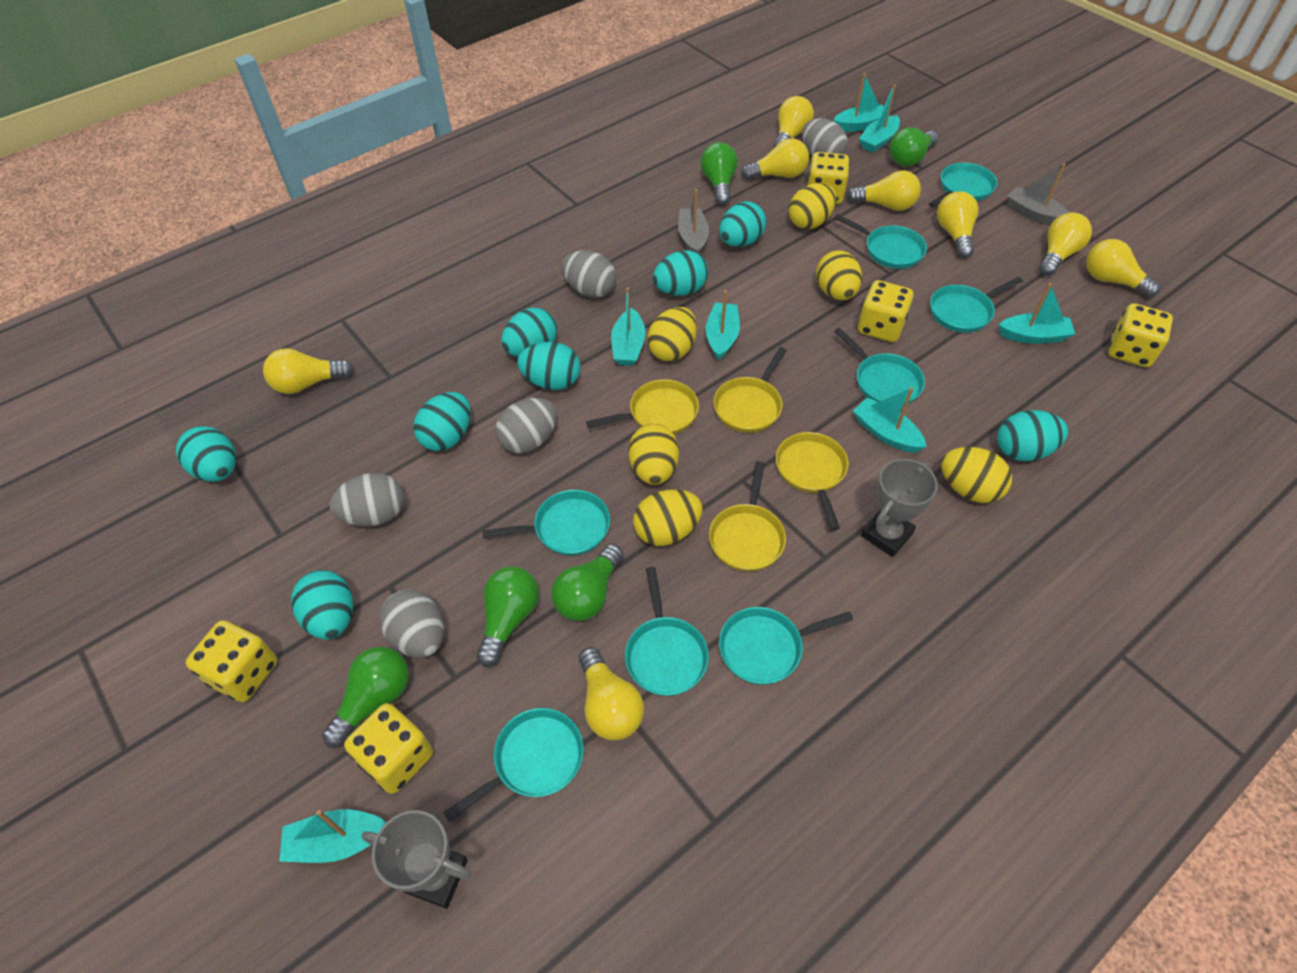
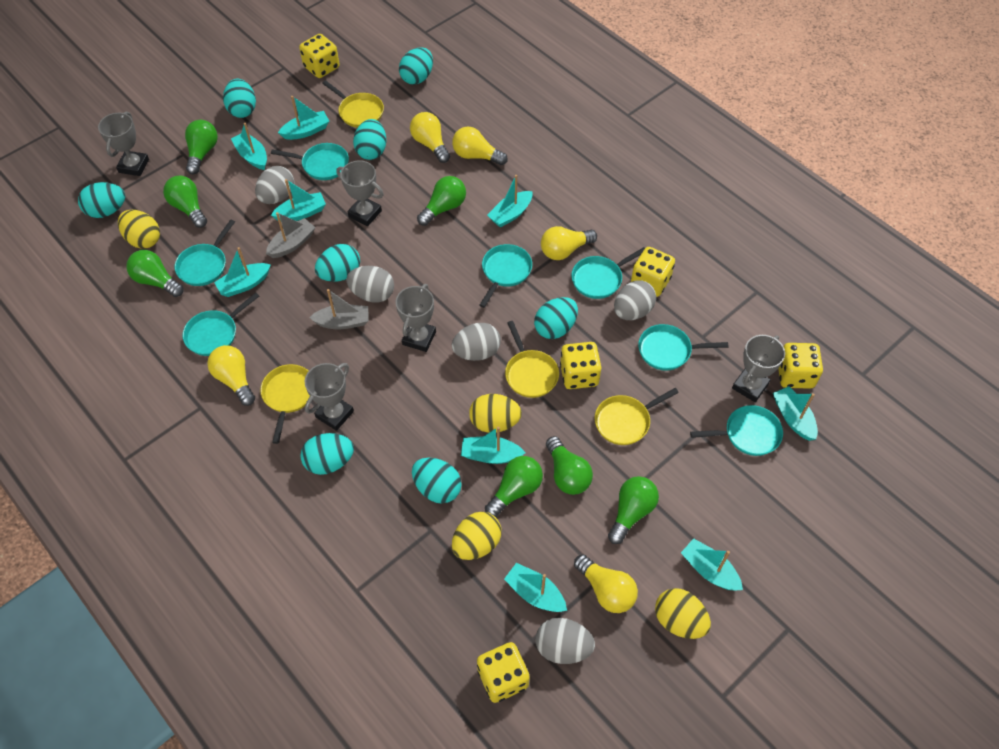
green light bulb: [322,646,409,748] [477,566,539,667] [551,544,624,621] [701,142,738,205] [890,127,938,167] = 5 -> [126,250,184,297] [163,176,207,228] [185,120,218,174] [417,176,466,226] [485,456,543,517] [546,436,593,495] [608,476,659,544] = 7
grey trophy: [361,810,471,909] [861,459,938,557] = 2 -> [98,111,149,176] [305,363,354,431] [336,160,384,226] [395,284,436,352] [732,335,785,402] = 5
turquoise boat: [279,809,386,863] [611,287,646,366] [706,290,740,360] [833,73,890,132] [853,387,927,453] [859,84,900,153] [999,283,1075,344] = 7 -> [214,247,271,297] [231,123,267,170] [271,179,326,221] [278,96,329,140] [461,427,526,464] [487,175,532,228] [504,563,567,612] [681,538,743,590] [773,386,818,441] = 9
turquoise pan: [443,708,584,822] [482,490,610,556] [625,567,709,696] [719,607,853,685] [834,214,927,269] [834,328,925,406] [929,163,997,207] [930,277,1023,333] = 8 -> [175,219,235,286] [183,293,259,356] [271,143,349,180] [479,244,532,308] [571,247,645,299] [638,324,728,371] [690,405,783,456] = 7
yellow egg: [628,424,679,485] [633,489,703,546] [648,307,697,361] [789,183,836,229] [816,250,862,300] [941,447,1012,503] = 6 -> [118,210,160,249] [452,512,502,560] [469,394,522,433] [655,588,711,639] = 4
yellow light bulb: [263,348,354,394] [579,647,644,740] [741,138,809,180] [773,96,814,148] [847,170,921,211] [937,191,979,258] [1039,212,1092,276] [1086,239,1161,298] = 8 -> [207,345,255,406] [410,112,450,163] [452,127,508,165] [541,226,597,260] [574,554,638,613] = 5

